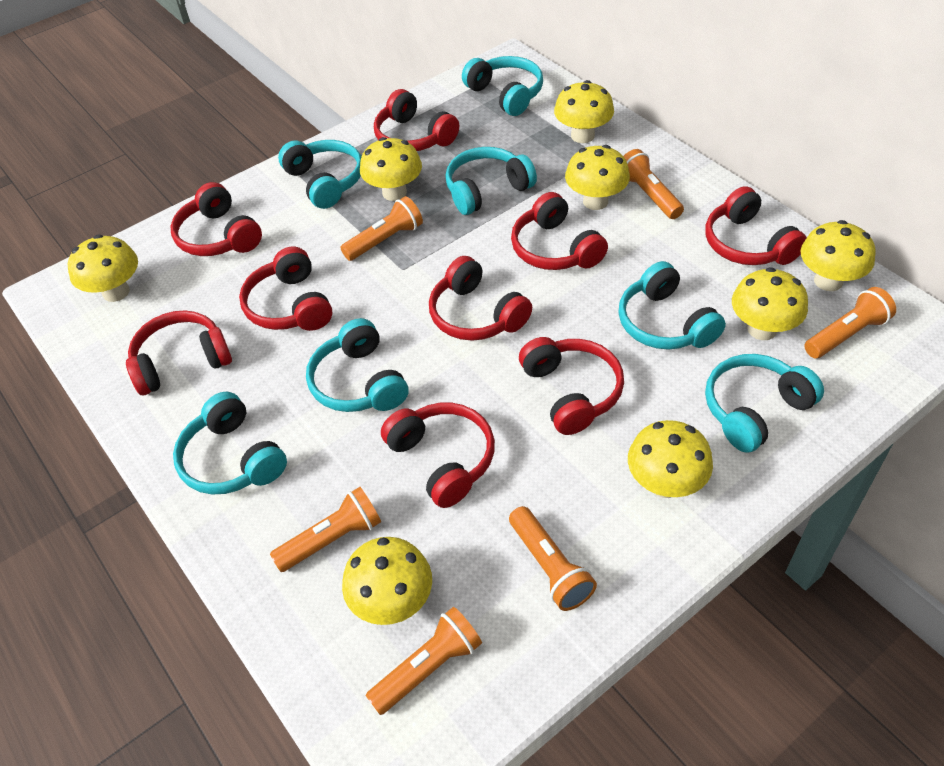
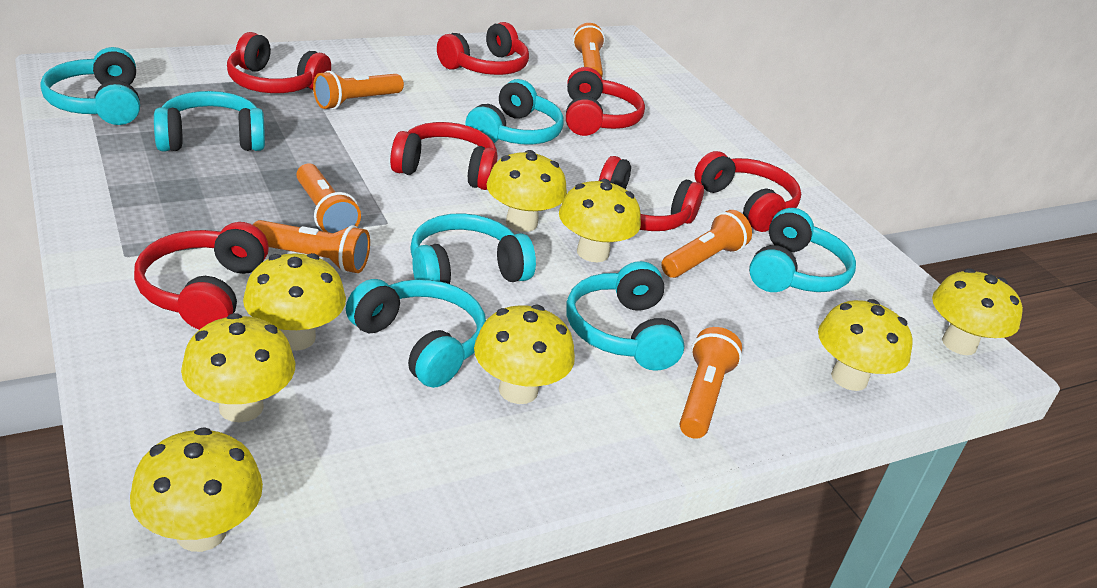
red headphones: [126,310,232,395] [170,182,262,256] [239,247,332,331] [374,89,459,151] [381,403,495,508] [429,256,532,341] [511,192,608,270] [519,337,624,435] [705,186,807,265] = 9 -> [134,222,269,330] [227,32,331,93] [390,122,498,190] [437,22,529,75] [566,67,645,136] [599,156,704,231] [694,151,801,232] = 7

